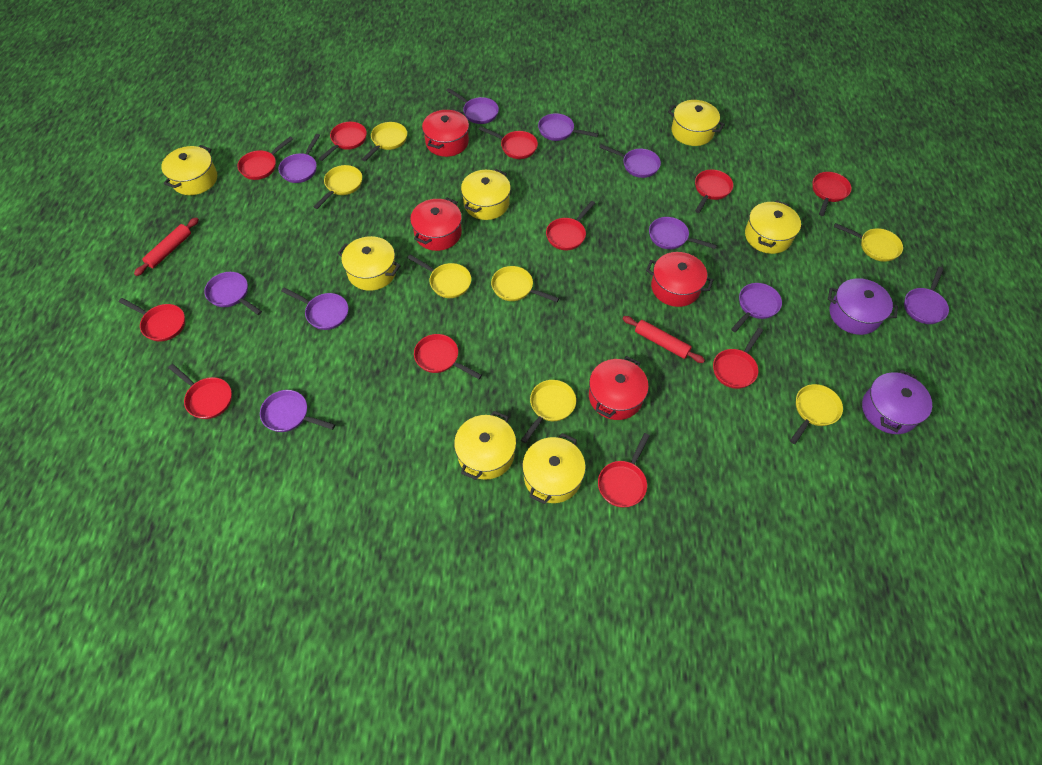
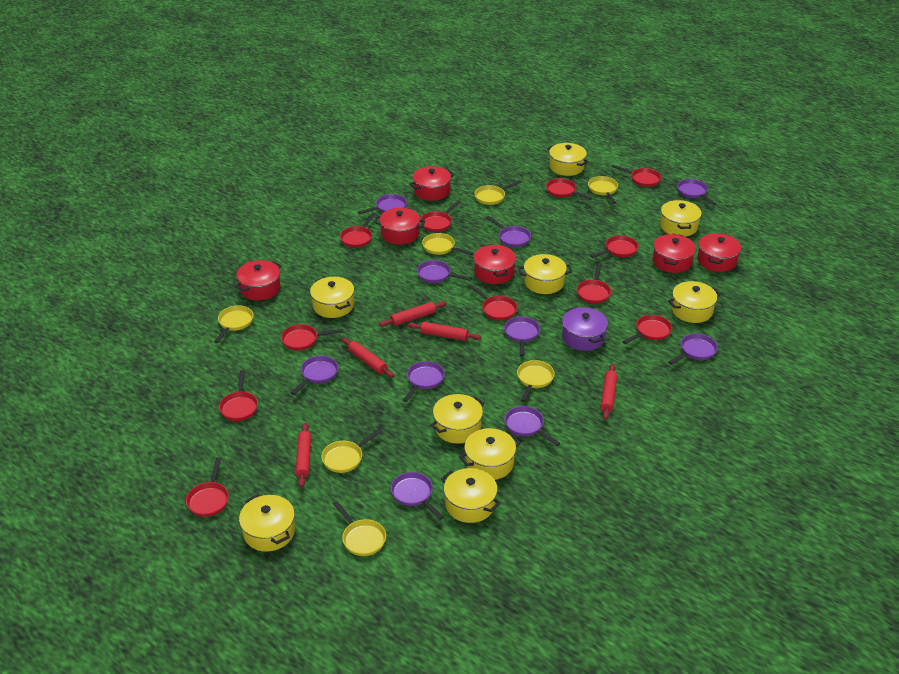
purple pot: [828,278,898,335] [862,370,932,434] = 2 -> [562,307,608,351] = 1
red pot: [410,197,462,251] [422,109,469,157] [589,356,649,420] [646,252,713,307] = 4 -> [235,260,282,301] [374,208,425,245] [409,166,454,201] [474,244,516,284] [653,234,696,273] [697,233,741,272] = 6
red rolling pin: [134,217,199,276] [622,316,705,363] = 2 -> [296,423,311,487] [342,338,394,378] [379,301,446,327] [408,322,481,341] [601,364,617,420] = 5
yellow pot: [161,145,217,195] [338,236,401,291] [454,411,516,480] [461,169,511,220] [522,433,586,504] [668,100,725,146] [745,200,801,254] = 7 -> [239,494,295,552] [310,277,354,318] [430,394,485,444] [441,468,501,523] [459,428,521,480] [518,254,572,294] [547,143,589,176] [660,200,702,237] [668,281,721,323] = 9

